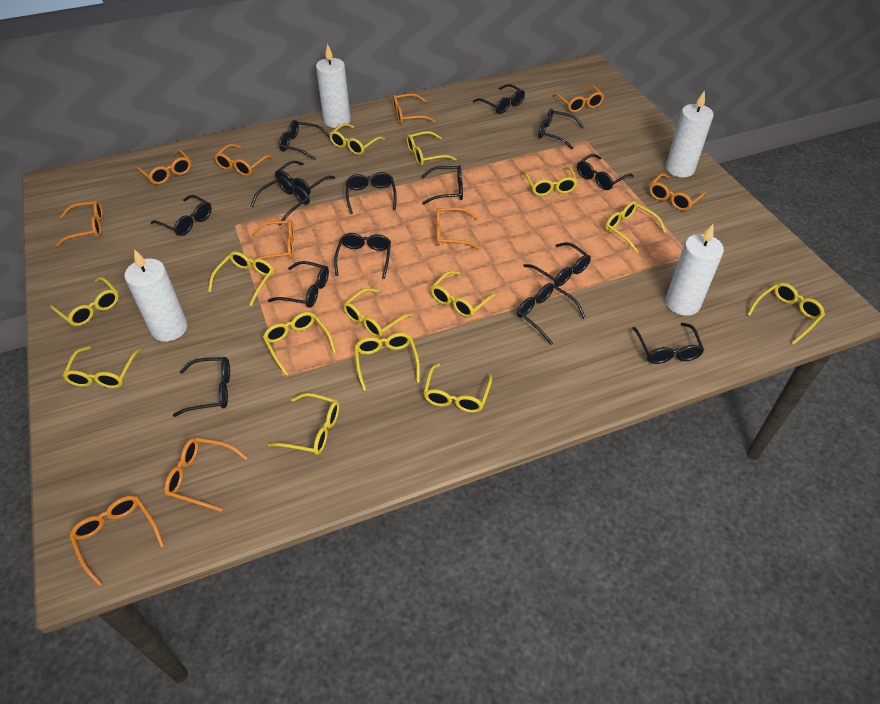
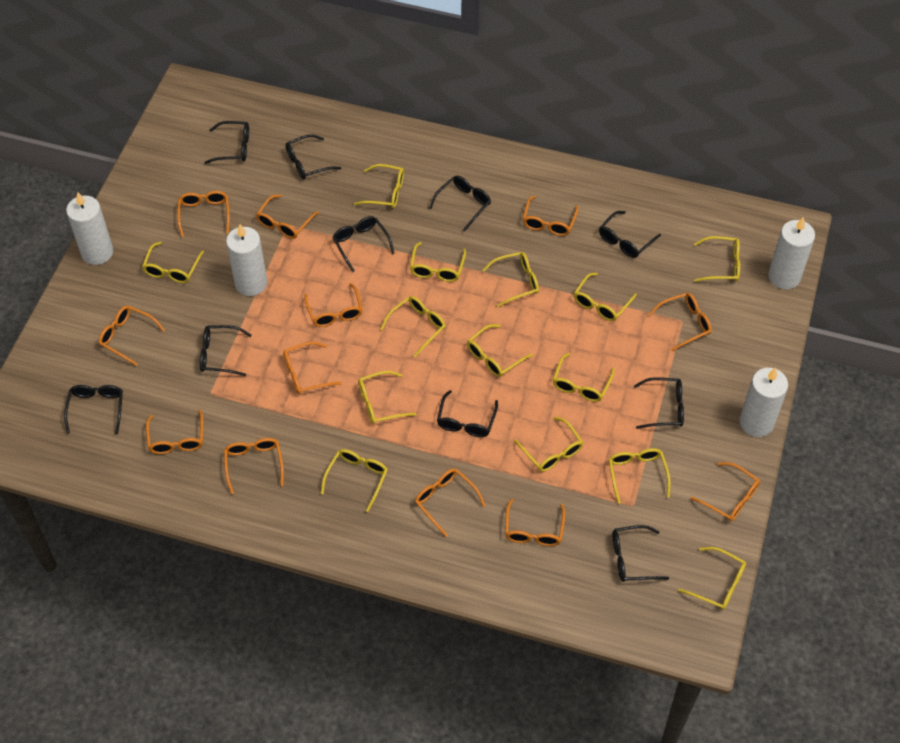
black glasses: [150,195,212,236] [173,357,230,417] [251,176,310,226] [268,261,329,308] [275,160,335,195] [279,120,330,160] [334,233,391,279] [346,172,397,214] [421,165,463,205] [473,84,525,114] [517,283,586,345] [524,242,591,287] [538,109,584,149] [577,154,634,190] [632,323,704,364] = 15 -> [64,385,123,434] [200,325,252,376] [204,121,249,164] [285,134,341,180] [332,216,395,272] [429,176,491,232] [437,390,498,437] [599,211,661,258] [613,525,669,582] [634,377,684,429] = 10
orange glasses: [55,200,103,247] [69,496,164,586] [136,149,191,184] [164,437,247,512] [214,144,274,176] [251,220,294,265] [392,94,435,124] [436,208,480,249] [552,86,604,113] [649,173,707,211] = 10 -> [99,306,165,366] [146,410,203,454] [177,191,230,237] [224,438,284,494] [256,194,319,239] [283,342,342,394] [304,283,363,327] [415,468,486,537] [505,499,565,546] [523,196,579,236] [648,293,712,351] [690,462,760,521] = 12

